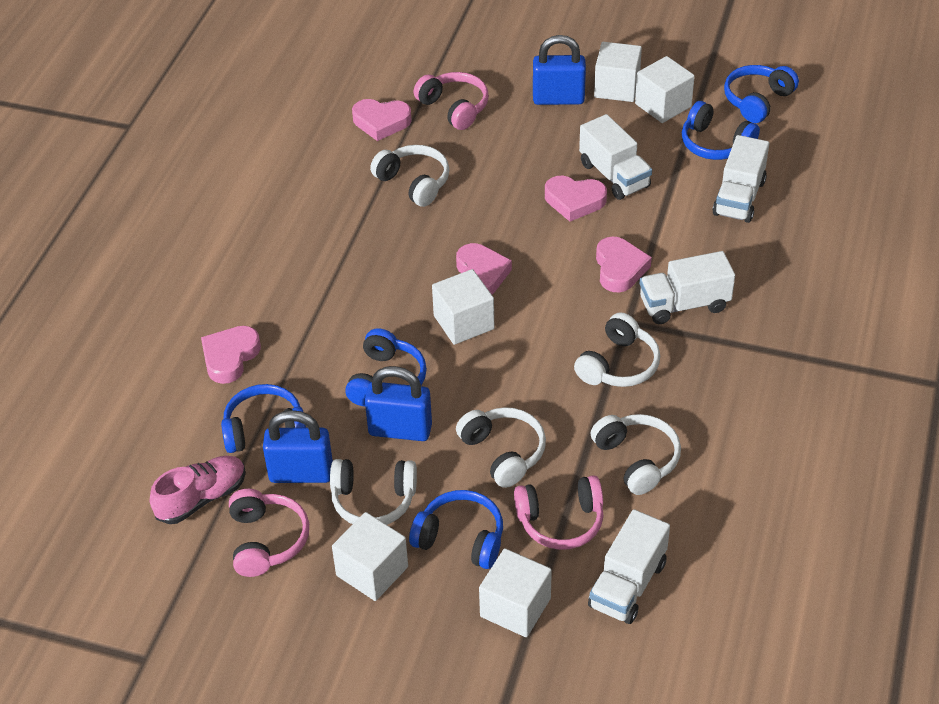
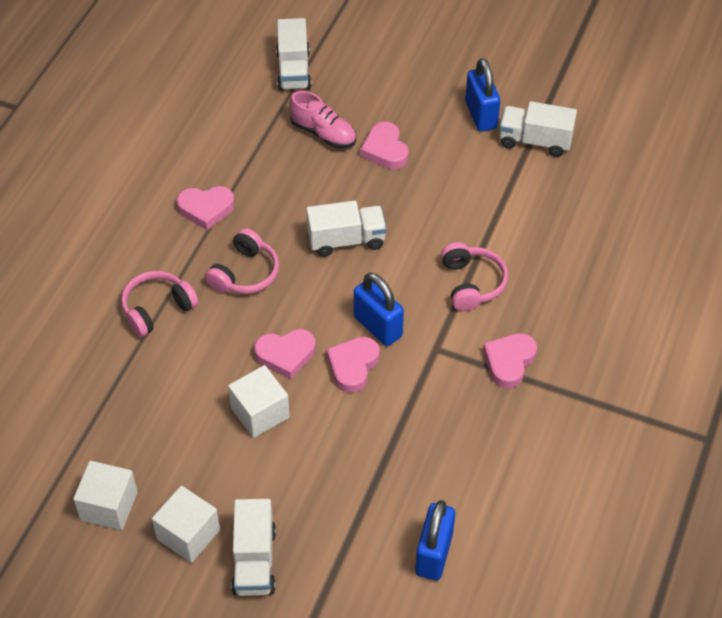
blue headphones: [221,384,306,453] [345,328,427,406] [409,490,503,569] [682,101,760,160] [724,65,799,123] = 5 -> none = 0
white cube: [332,512,408,601] [432,269,494,345] [479,548,552,637] [594,42,642,102] [635,56,695,123] = 5 -> [73,461,138,530] [152,486,220,563] [228,365,290,438] = 3
white headphones: [330,459,417,525] [370,145,450,207] [456,407,546,488] [574,312,660,387] [591,414,681,495] = 5 -> none = 0

